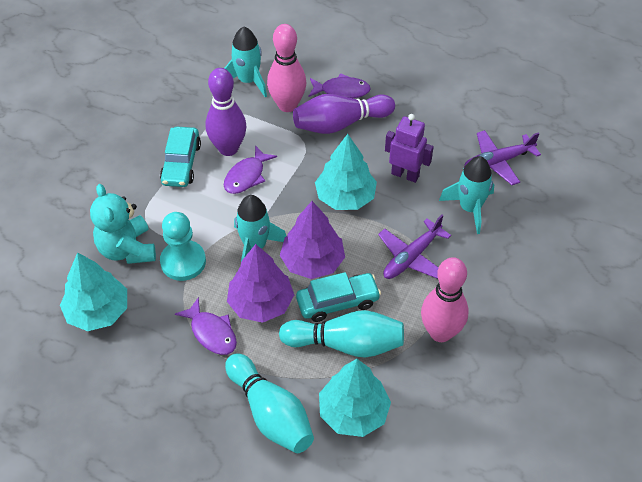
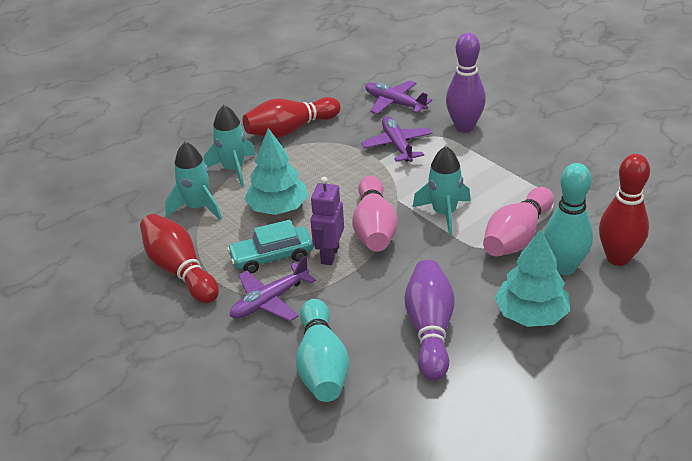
purple fish: [175,297,237,355] [224,145,277,194] [309,73,371,98] = 3 -> none = 0
purple plane: [378,215,451,279] [464,130,541,185] = 2 -> [230,256,316,322] [361,116,433,162] [365,80,432,114] = 3
purple tree: [227,244,294,323] [280,201,345,279] = 2 -> none = 0
red bowling pin: none = 0 -> [140,214,219,303] [243,97,341,138] [599,154,650,266] = 3
turquoise car: [160,127,201,187] [296,272,381,322] = 2 -> [227,220,313,273] = 1
turquoise pawn: [160,212,206,281] = 1 -> none = 0
turquoise teddy bear: [90,184,156,264] = 1 -> none = 0
turquoise tree: [60,252,127,331] [315,134,377,210] [319,359,391,437] = 3 -> [244,128,308,215] [495,229,570,327] = 2

